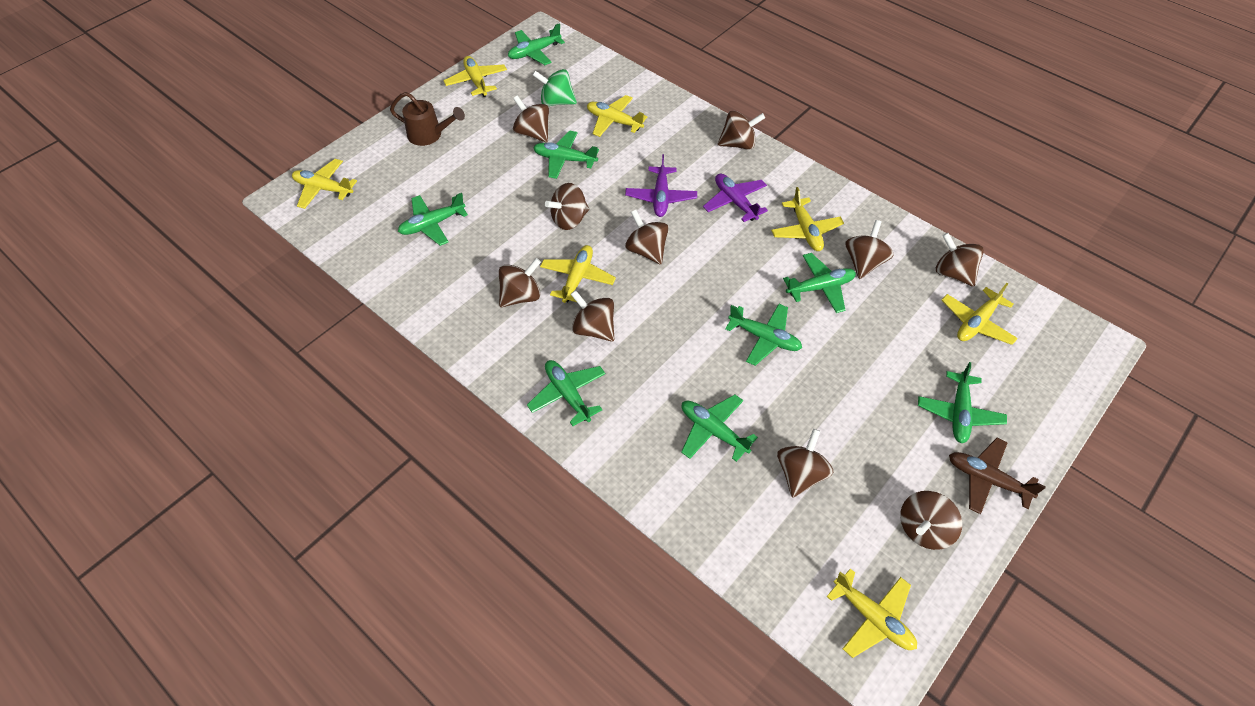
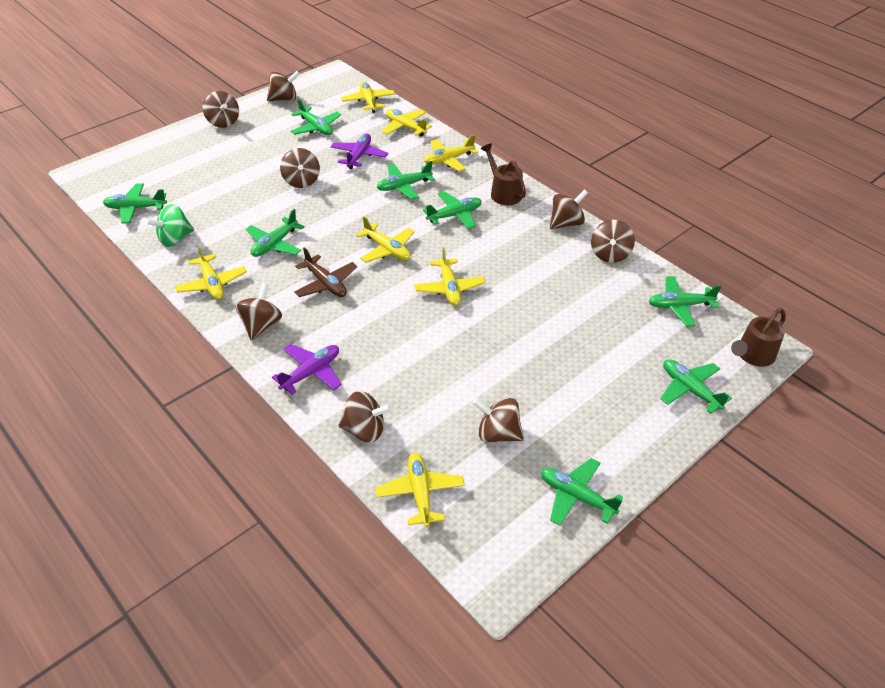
brown spinning top: [499,258,541,307] [513,95,549,142] [545,183,589,230] [571,290,614,342] [625,210,669,265] [718,110,765,150] [777,429,833,498] [845,220,894,279] [900,491,962,550] [936,233,984,287] = 10 -> [203,91,239,128] [235,283,282,341] [267,71,300,101] [280,148,320,188] [339,391,392,443] [473,398,524,443] [550,189,588,229] [591,220,635,263] = 8
brown watering can: [390,92,465,146] = 1 -> [480,143,526,205] [731,308,786,367] = 2

